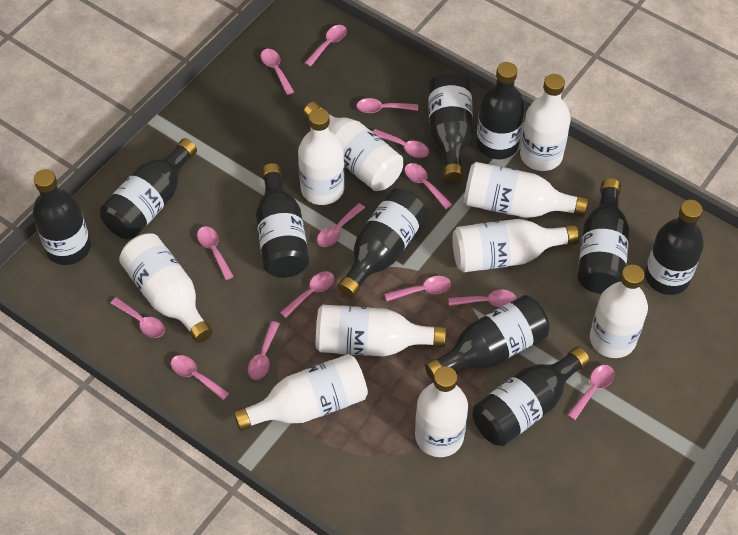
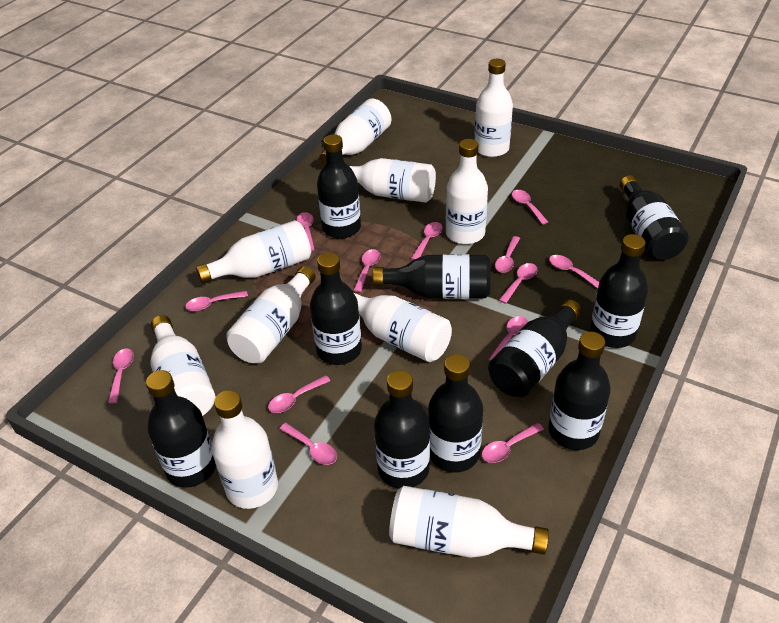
pink spoon: [110,297,165,338] [171,355,230,400] [197,226,234,280] [248,321,280,380] [261,49,294,95] [280,271,334,318] [305,25,347,67] [317,203,365,247] [356,98,418,113] [373,129,429,158] [385,276,451,301] [404,163,452,209] [448,289,516,307] [567,365,614,420] = 14 -> [108,348,134,403] [185,291,248,311] [268,375,330,413] [280,423,337,465] [297,212,315,251] [353,249,380,293] [411,222,443,260] [482,423,544,463] [489,316,528,361] [495,236,520,273] [499,263,538,304] [512,190,548,225] [549,255,599,288] = 13

